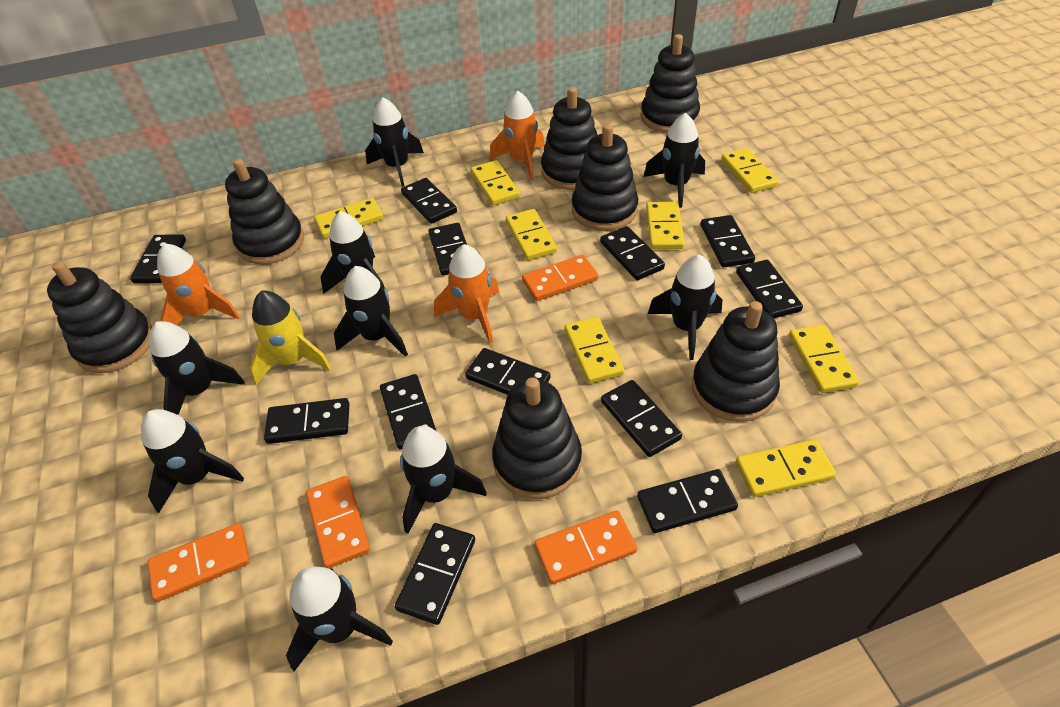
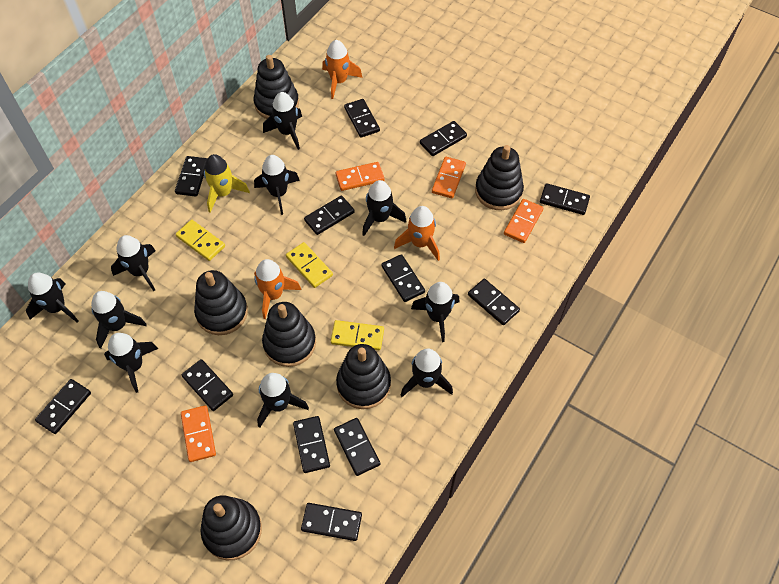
black rocket: [141,409,244,513] [149,321,245,415] [286,566,393,671] [320,211,385,294] [334,266,408,357] [365,97,424,187] [400,426,487,534] [643,113,705,208] [648,254,723,360] = 9 -> [26,272,78,322] [91,291,147,349] [104,333,159,393] [111,235,156,291] [254,155,300,215] [257,373,309,428] [263,92,302,150] [362,180,406,236] [400,349,453,397] [411,282,460,342] = 10
black stacking toy: [47,261,152,373] [225,158,304,264] [492,377,582,499] [541,87,598,190] [572,124,638,231] [640,34,700,133] [692,301,780,422] = 7 -> [194,270,248,335] [200,495,262,560] [254,55,299,119] [262,302,316,367] [336,344,391,409] [475,145,524,210] = 6
yellow domino: [314,198,383,238] [471,160,520,205] [506,209,557,260] [564,317,624,384] [646,202,685,249] [721,148,779,193] [736,439,836,497] [789,325,859,393] = 8 -> [176,220,225,261] [286,242,333,288] [331,320,384,350] = 3

